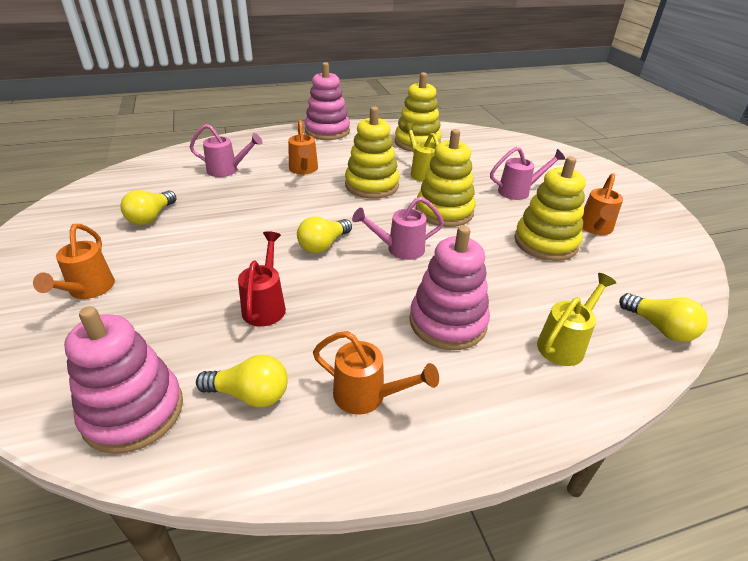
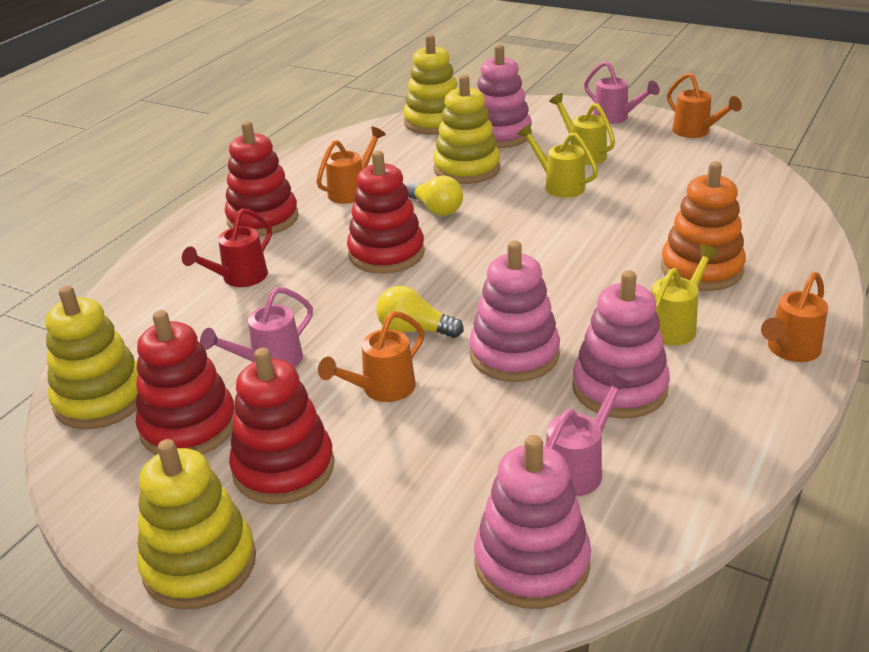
orange stacking toy: none = 0 -> [661,161,746,291] = 1
pink stacking toy: [64,306,183,454] [304,62,350,140] [409,226,490,350] = 3 -> [469,240,560,382] [474,435,591,609] [477,45,532,148] [572,270,670,419] = 4
red stacking toy: none = 0 -> [136,310,235,455] [225,121,299,237] [229,348,334,505] [347,151,425,274] = 4
yellow light bulb: [120,190,176,225] [196,355,288,408] [297,216,352,253] [619,293,708,342] = 4 -> [376,286,464,338] [407,176,463,216] = 2
yellow watering can: [403,123,439,182] [537,273,616,366] = 2 -> [517,124,598,198] [549,93,615,165] [651,244,720,345] = 3

